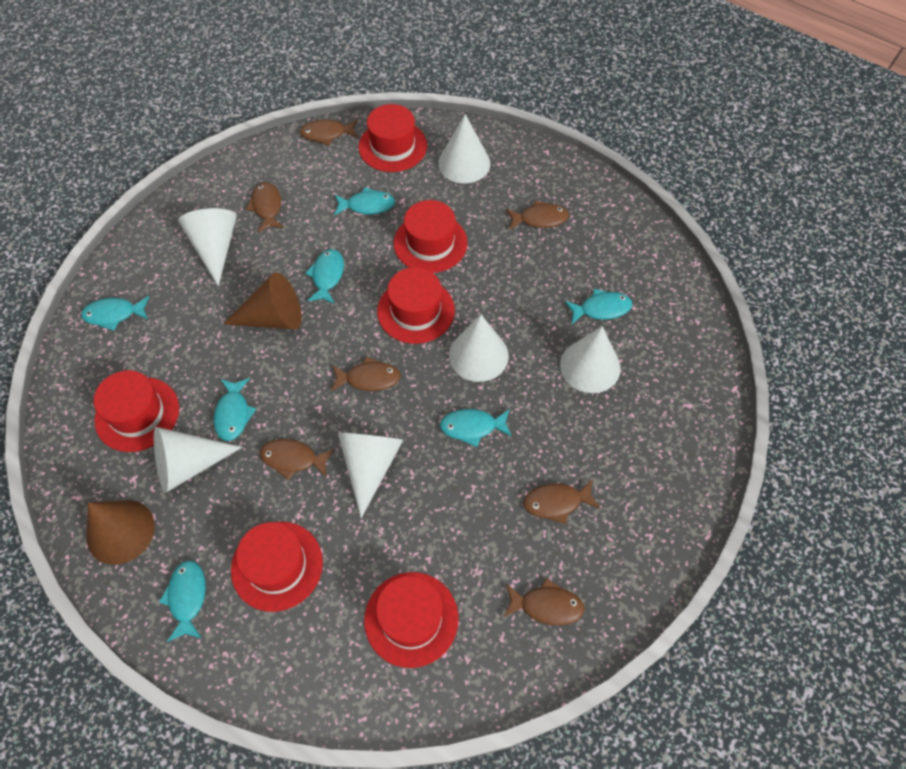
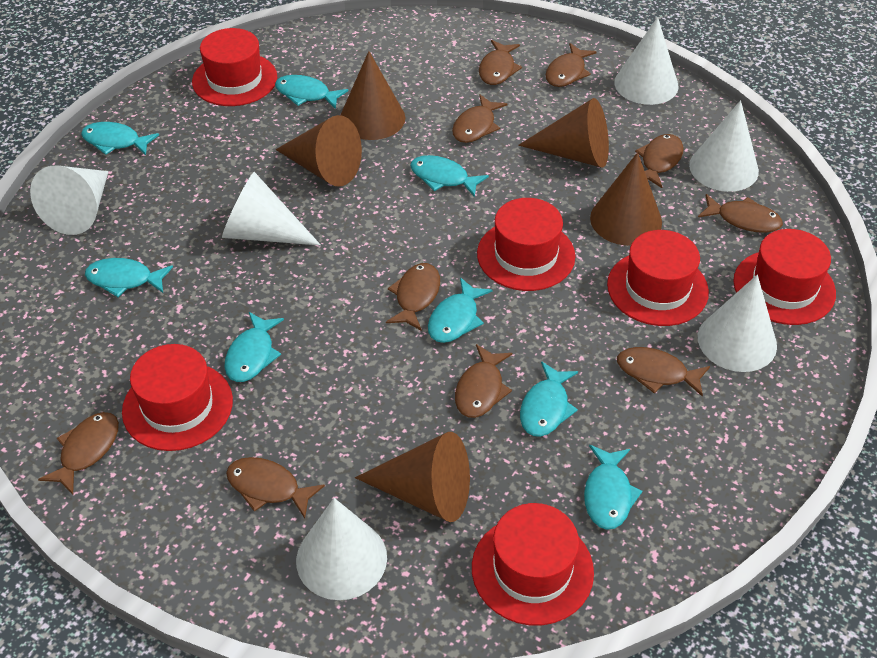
brown cone: [86,500,155,565] [223,272,302,330] = 2 -> [276,115,362,187] [340,51,405,140] [355,432,470,522] [518,98,609,168] [590,152,662,246] = 5
brown fish: [246,182,284,232] [260,439,334,480] [300,119,358,146] [331,356,401,391] [503,578,585,625] [506,200,569,230] [524,480,600,524] = 7 -> [38,412,119,494] [226,457,325,518] [386,263,440,331] [452,95,507,143] [455,344,512,418] [479,40,522,85] [545,43,597,87] [617,347,710,397] [635,134,684,188] [698,194,783,233] = 10
turquoise fish: [81,296,149,331] [159,560,206,642] [214,378,256,441] [305,249,344,304] [334,187,395,215] [440,409,512,447] [565,289,632,324] = 7 -> [81,122,159,155] [85,258,173,297] [225,312,284,382] [275,75,349,109] [410,155,489,197] [428,278,493,343] [520,361,578,437] [584,445,643,530] = 8

